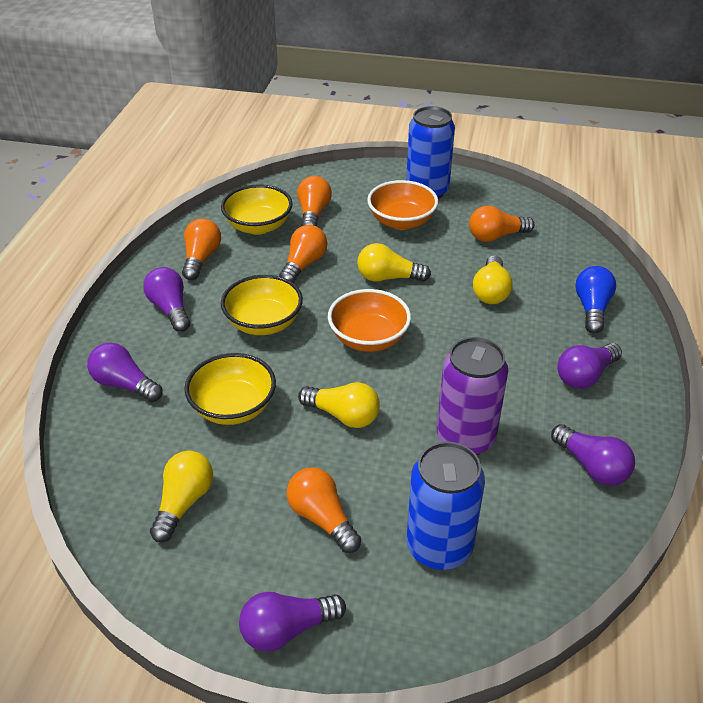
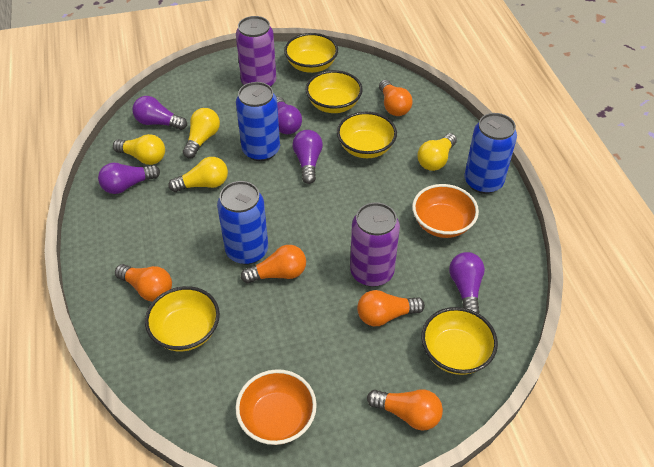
blue can: [406,106,455,199] [406,442,485,570] = 2 -> [217,181,268,265] [236,82,280,161] [464,113,517,194] = 3
blue light bulb: [575,266,616,334] = 1 -> none = 0
purple can: [437,337,508,455] = 1 -> [236,16,276,87] [350,202,400,287] = 2
yellow bowl: [184,353,276,425] [221,185,293,235] [221,275,303,335] = 3 -> [145,286,220,351] [284,33,338,73] [306,70,363,113] [337,112,397,158] [421,307,498,375] = 5

